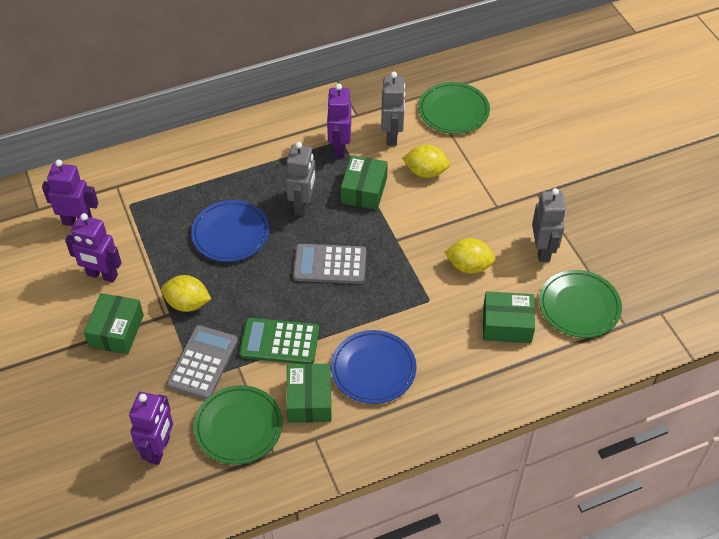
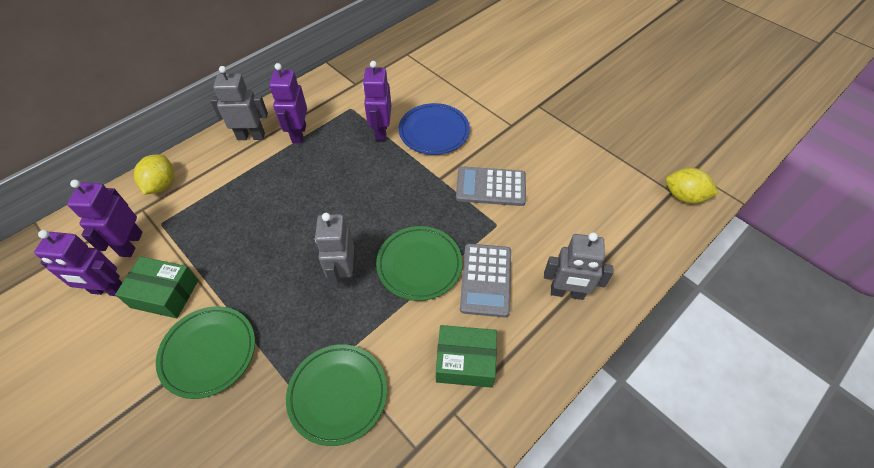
blue plate: [191,200,270,262] [331,330,416,404] = 2 -> [399,103,470,155] = 1
green box: [84,293,144,354] [286,363,332,423] [341,155,388,210] [483,291,535,343] = 4 -> [115,256,198,318] [436,325,497,388] = 2
green calculator: [239,318,319,364] = 1 -> none = 0
yellow lemon: [161,275,211,312] [402,145,450,178] [444,238,496,274] = 3 -> [134,154,174,194] [666,168,719,204] = 2

